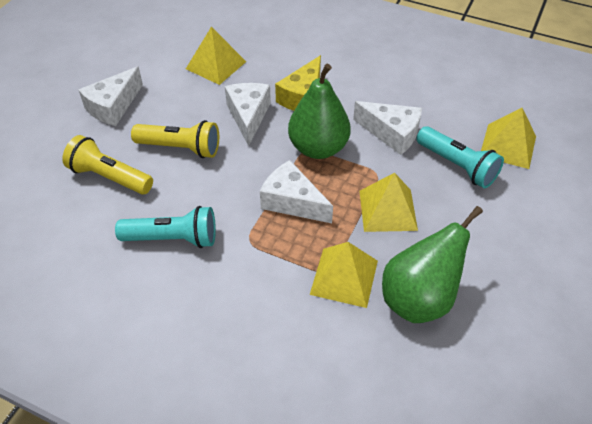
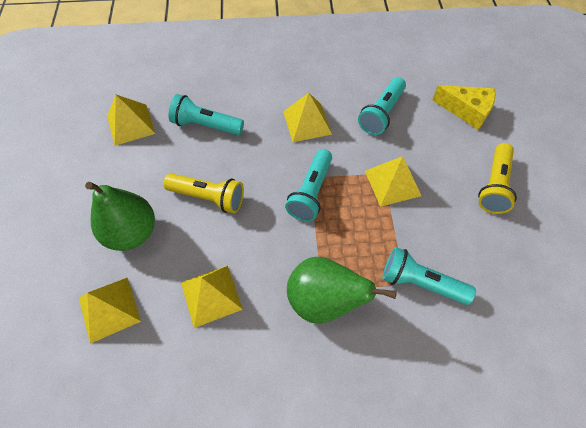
turquoise flashlight: [115,206,216,248] [416,126,504,188] = 2 -> [169,94,244,135] [285,149,332,221] [358,77,406,135] [382,247,476,305] = 4
white cheese: [79,66,143,126] [225,83,271,146] [260,160,333,223] [353,101,422,155] = 4 -> none = 0
yellow pyramid: [186,27,246,85] [310,242,378,308] [359,173,418,232] [481,108,536,169] = 4 -> [79,278,141,344] [107,95,155,146] [181,266,243,328] [283,92,332,142] [365,156,421,207] = 5

